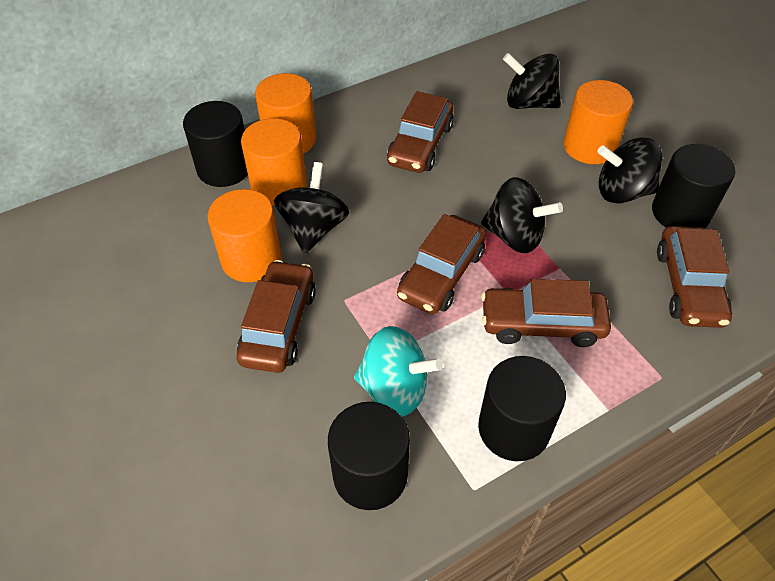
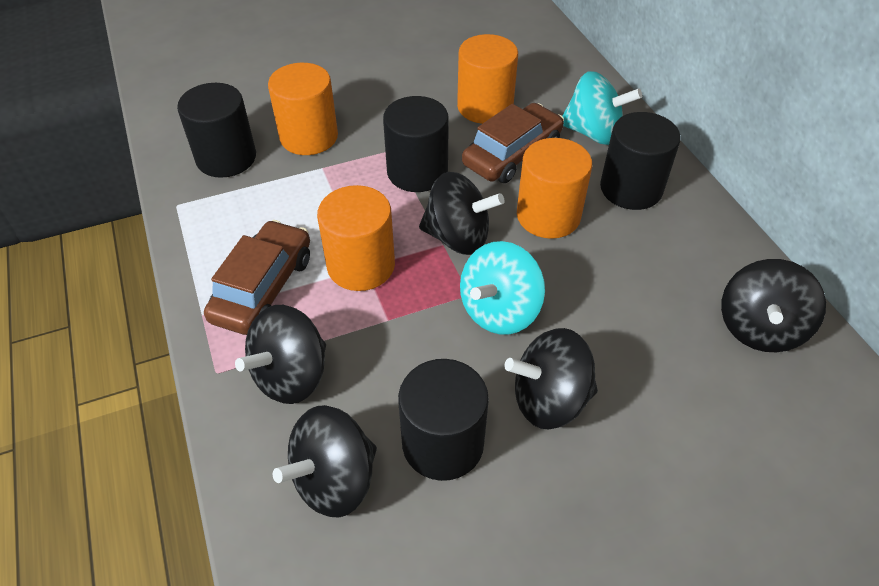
black spinning top: [274,162,350,254] [481,177,563,253] [503,53,561,109] [597,137,662,204] = 4 -> [235,305,326,404] [273,405,377,517] [419,172,505,255] [504,328,598,430] [721,259,826,352] = 5
brown car: [237,260,316,373] [387,91,454,173] [397,214,486,314] [481,279,611,347] [657,226,732,328] = 5 -> [204,220,310,335] [462,103,564,183] = 2
turquoise spinning top: [354,326,443,416] = 1 -> [460,241,545,334] [562,71,642,145] = 2

